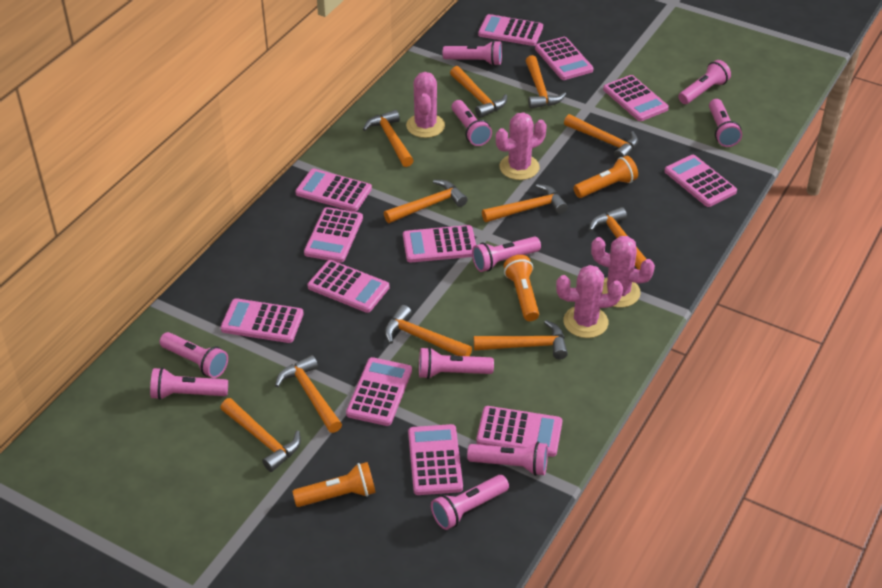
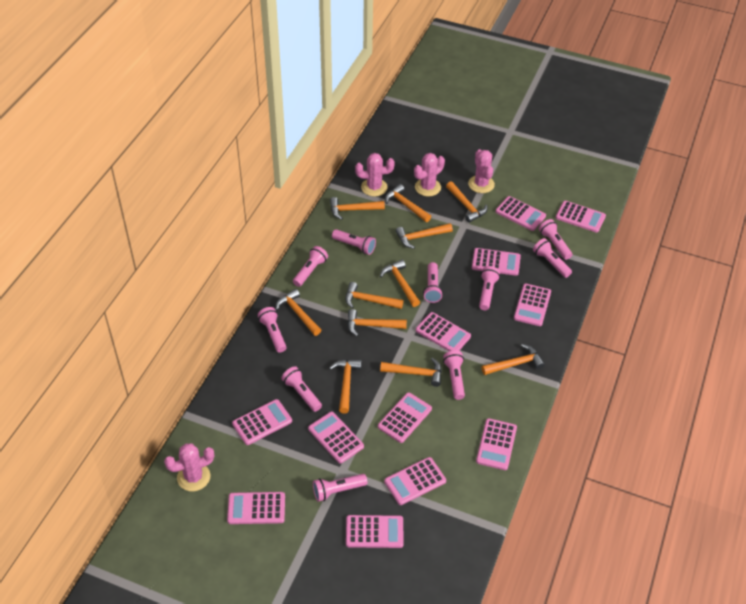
orange flashlight: [292,462,376,507] [504,255,539,321] [574,156,638,198] = 3 -> none = 0

